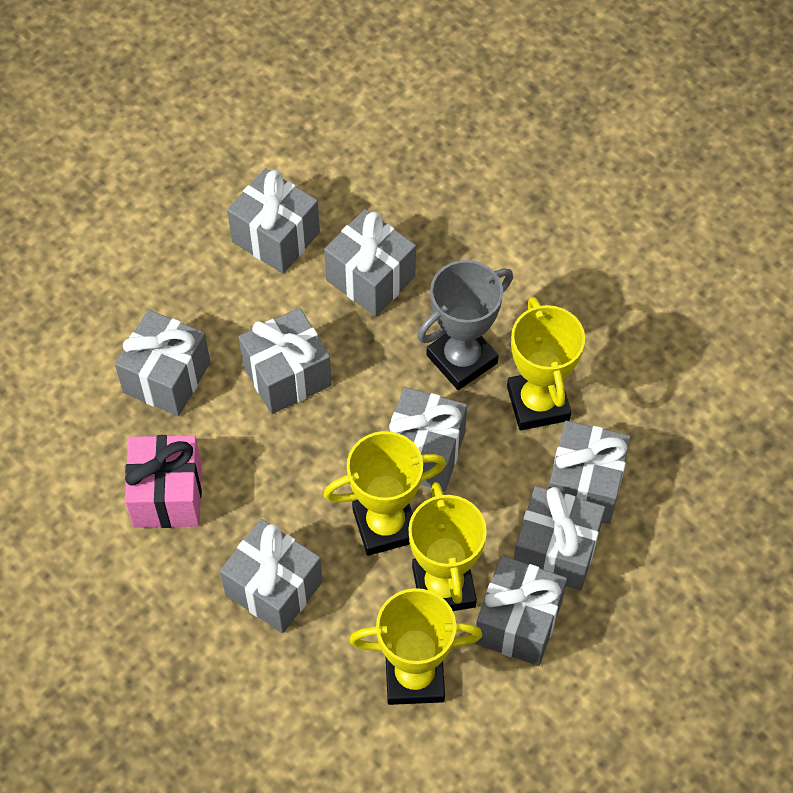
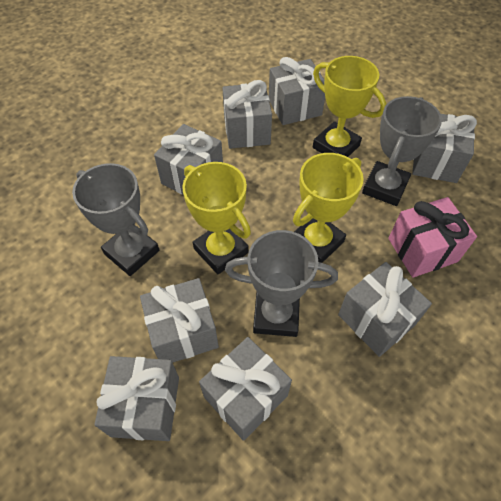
grey gift: [115,310,210,416] [220,519,323,633] [227,168,320,274] [239,308,332,414] [324,209,416,316] [388,387,467,492] [475,556,567,666] [514,486,605,591] [549,421,631,524] = 9 -> [94,356,179,441] [140,278,219,363] [154,124,223,194] [199,337,292,441] [222,80,272,149] [269,57,325,125] [338,262,432,357] [412,114,477,183] = 8
grey trophy: [417,260,513,390] = 1 -> [72,163,159,276] [225,230,338,337] [362,96,442,206] = 3
yellow trophy: [324,431,446,556] [349,588,482,705] [408,482,487,611] [507,297,585,430] = 4 -> [182,162,251,274] [293,153,364,263] [313,56,386,157] = 3

